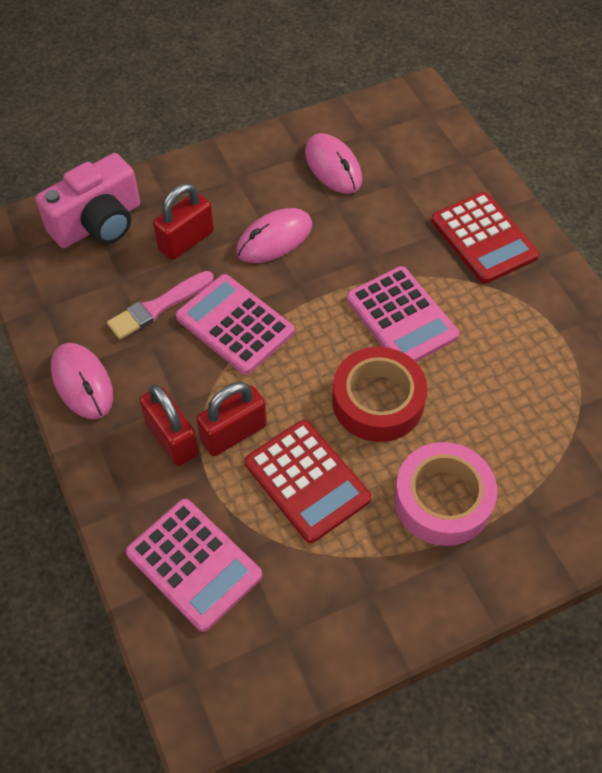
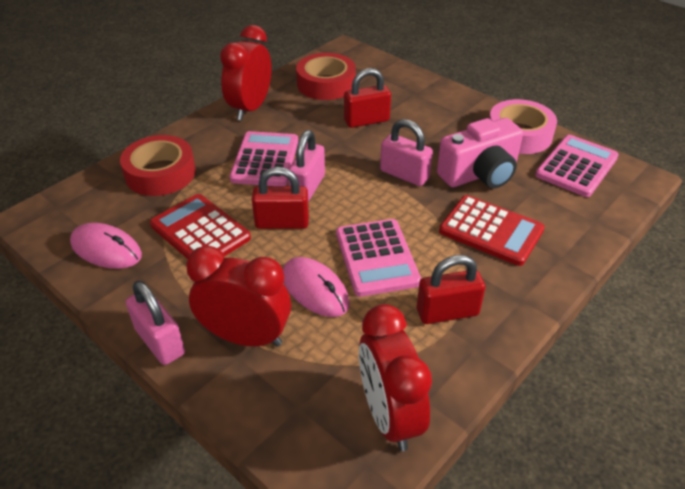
pink brush: [107,271,214,340] = 1 -> none = 0
pink mouse: [51,343,113,419] [236,208,312,263] [305,133,362,194] = 3 -> [70,223,142,269] [283,257,350,317] = 2
pink padlock: none = 0 -> [126,281,185,365] [288,130,325,202] [380,119,433,186] = 3
red clock: none = 0 -> [186,246,291,347] [220,25,272,121] [359,304,432,451] = 3
red tape: [332,347,427,442] = 1 -> [120,135,196,196] [296,53,356,100] = 2

